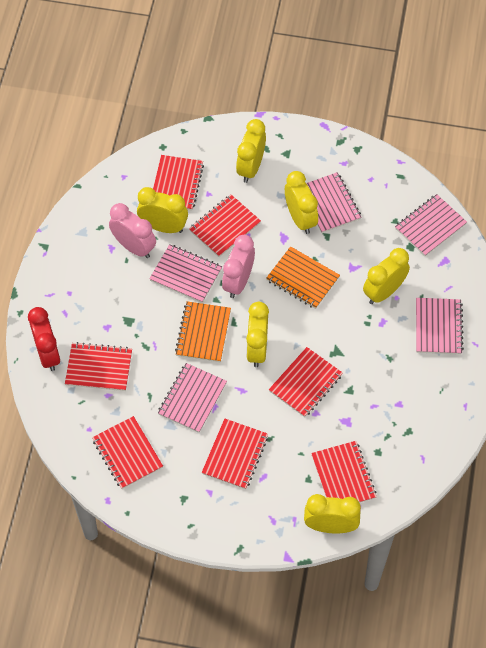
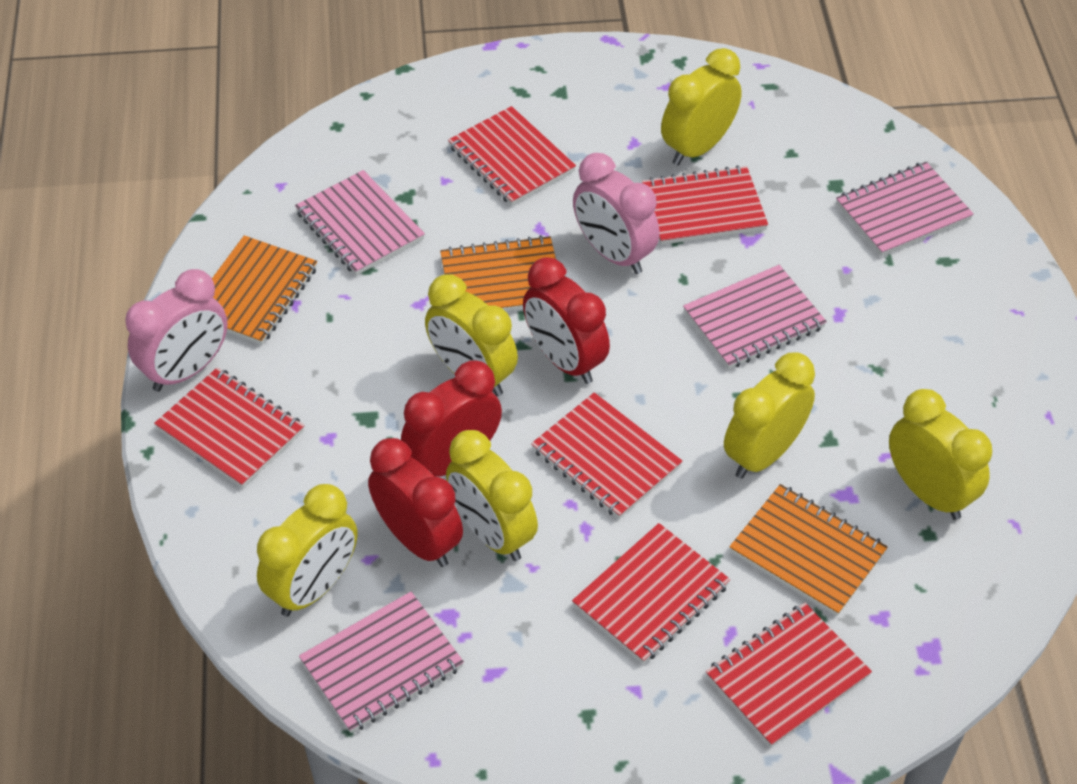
orange notebook: [175,301,231,362] [266,246,340,309] = 2 -> [212,235,317,345] [440,235,556,311] [729,484,888,616] = 3
pink notebook: [149,244,222,303] [158,363,227,433] [306,172,361,233] [395,194,467,256] [416,298,464,355] = 5 -> [295,170,425,276] [299,592,464,733] [683,265,827,369] [836,162,974,256] = 4
red clock: [28,307,60,371] = 1 -> [368,438,463,567] [401,360,502,477] [523,257,610,384] = 3
red notebook: [65,342,132,391] [92,416,163,489] [153,155,204,211] [189,195,261,257] [202,418,268,489] [269,347,343,417] [311,441,376,503] = 7 -> [154,367,304,488] [448,106,576,206] [531,392,682,519] [572,523,730,664] [642,165,768,245] [706,603,872,747] = 6

